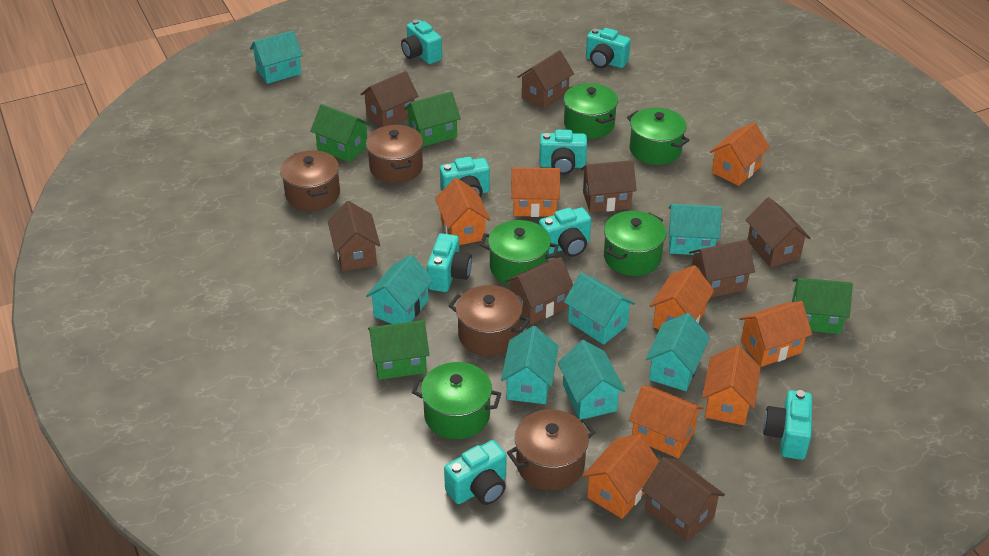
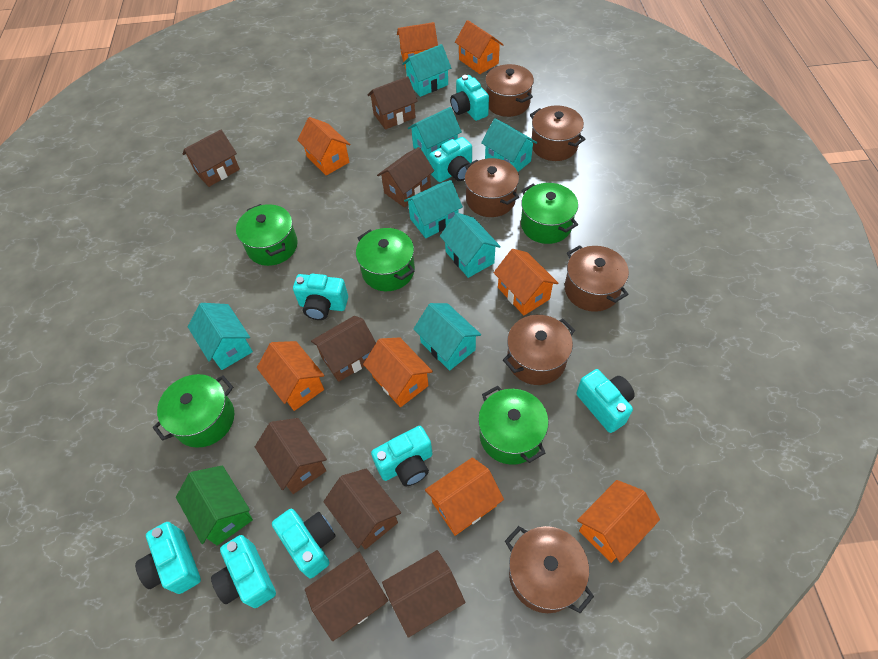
brown pot: [280,150,340,211] [366,125,423,184] [449,285,530,356] [507,409,595,491] = 4 -> [465,158,519,217] [485,64,534,117] [503,315,575,385] [505,526,594,613] [530,105,586,161] [565,245,629,312] = 6
green house: [310,104,371,162] [368,320,429,380] [404,91,461,147] [792,278,853,334] = 4 -> [176,465,253,545] = 1

